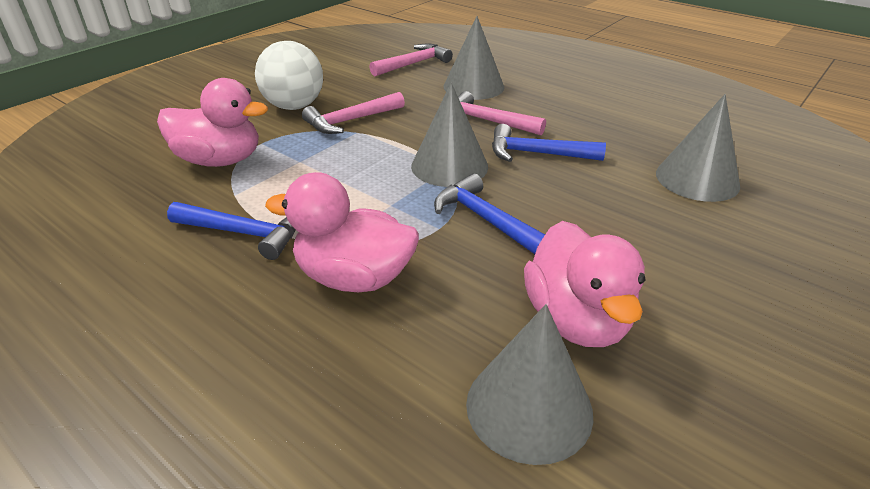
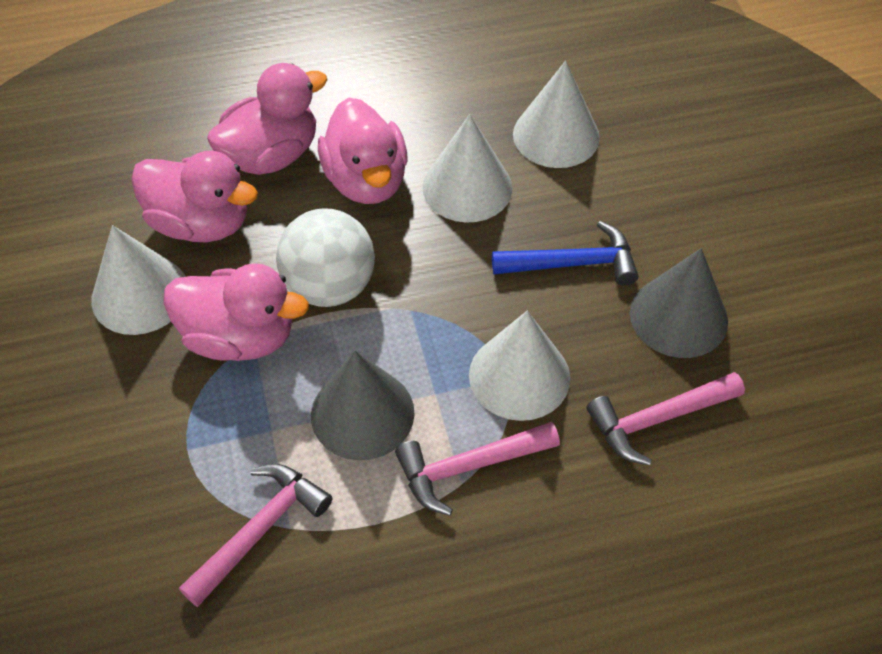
blue hammer: [167,202,295,260] [434,173,545,254] [492,124,606,162] = 3 -> [492,221,639,285] = 1
grey cone: [411,83,488,187] [443,16,504,100] [466,304,593,465] [656,94,740,202] = 4 -> [311,350,414,460] [630,248,728,358] = 2
pink duck: [157,78,268,167] [265,172,419,292] [524,221,646,347] = 3 -> [131,151,258,242] [163,263,309,361] [207,63,328,175] [318,97,407,204] = 4
white cone: none = 0 -> [91,225,186,335] [423,114,512,223] [469,311,570,421] [513,61,600,168] = 4

